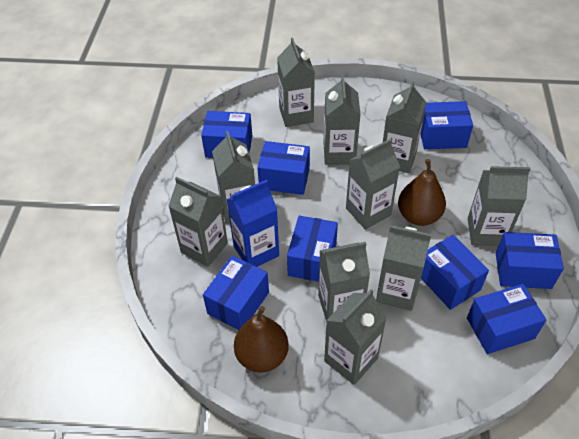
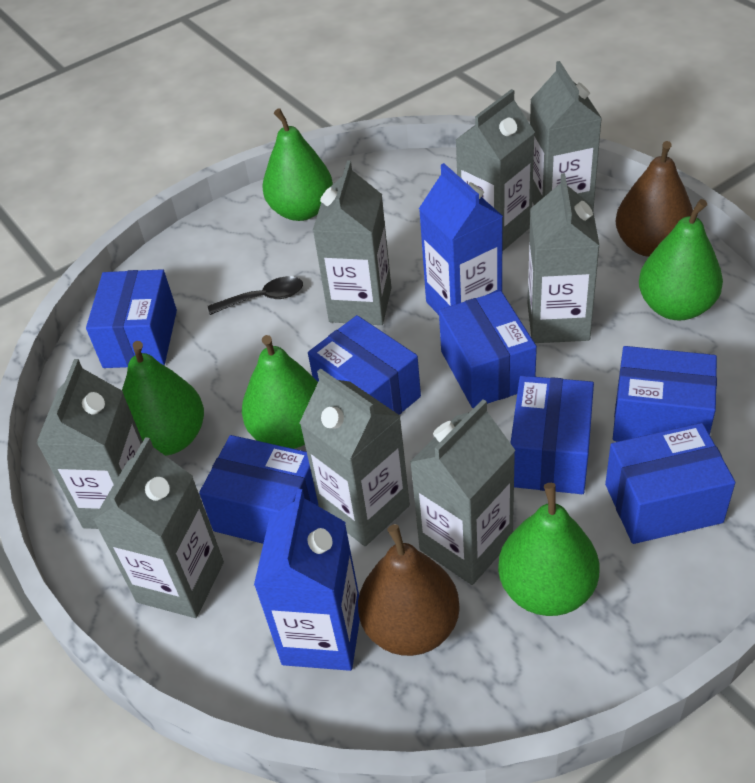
black spoon: none = 0 -> [208,276,303,315] = 1
blue box: [201,111,252,158] [203,256,269,330] [257,141,310,195] [287,216,338,282] [420,101,473,149] [421,235,489,310] [467,284,546,354] [496,232,564,289] = 8 -> [86,269,177,368] [199,435,319,544] [308,315,421,415] [439,291,537,408] [511,376,594,494] [605,423,735,544] [613,346,717,441] = 7
blue carton: [226,180,279,267] = 1 -> [254,489,360,671] [419,163,503,315] = 2
green pear: none = 0 -> [122,341,204,456] [242,335,318,449] [263,108,333,221] [498,483,599,616] [639,199,723,320] = 5
grey carton: [168,176,228,267] [212,131,255,224] [277,38,315,127] [318,242,370,322] [324,75,361,165] [324,289,387,385] [346,139,400,230] [376,225,431,311] [383,81,427,173] [468,166,530,246] = 10 -> [37,359,143,529] [93,437,224,618] [299,368,410,546] [313,161,392,325] [410,400,516,585] [456,89,535,252] [528,173,600,343] [530,61,602,210] = 8

